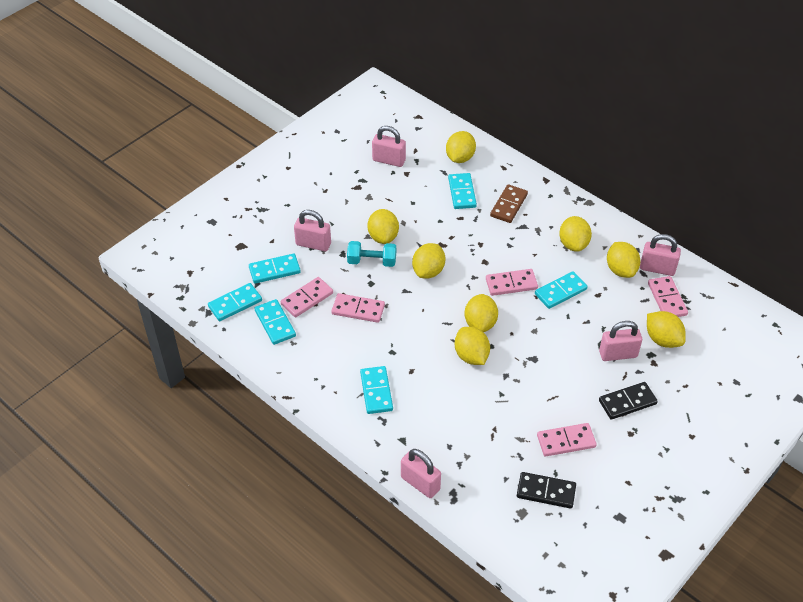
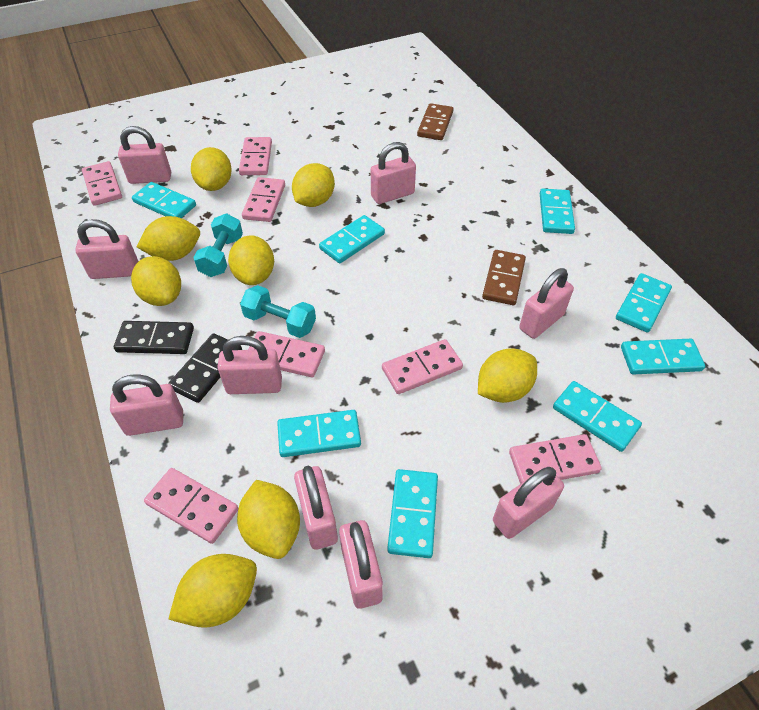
brown domino: [490,184,528,223] = 1 -> [417,103,453,140] [482,250,526,305] = 2
pink domino: [281,277,333,317] [331,293,385,323] [486,269,538,296] [537,423,597,457] [648,276,688,317] = 5 -> [82,161,122,206] [144,468,239,544] [239,137,272,175] [242,177,285,222] [248,331,325,377] [382,339,463,394] [509,434,602,484] = 7
pink padlock: [294,210,331,251] [372,126,406,167] [401,449,441,498] [599,321,642,361] [640,234,681,276] = 5 -> [75,219,139,279] [110,374,183,436] [118,126,171,184] [217,336,282,394] [294,466,338,550] [339,520,383,609] [371,142,416,204] [493,467,564,539] [519,268,574,339] = 9
turquoise domino: [208,283,262,321] [249,254,301,284] [255,299,296,345] [360,366,393,414] [448,173,477,209] [535,272,588,309] = 6 -> [132,182,196,218] [277,410,361,457] [319,215,385,263] [387,469,438,558] [540,189,575,234] [553,381,642,452] [616,273,672,333] [621,339,705,375] = 8
turquoise dumbbell: [347,241,396,267] = 1 -> [193,213,243,277] [240,285,316,338] = 2

